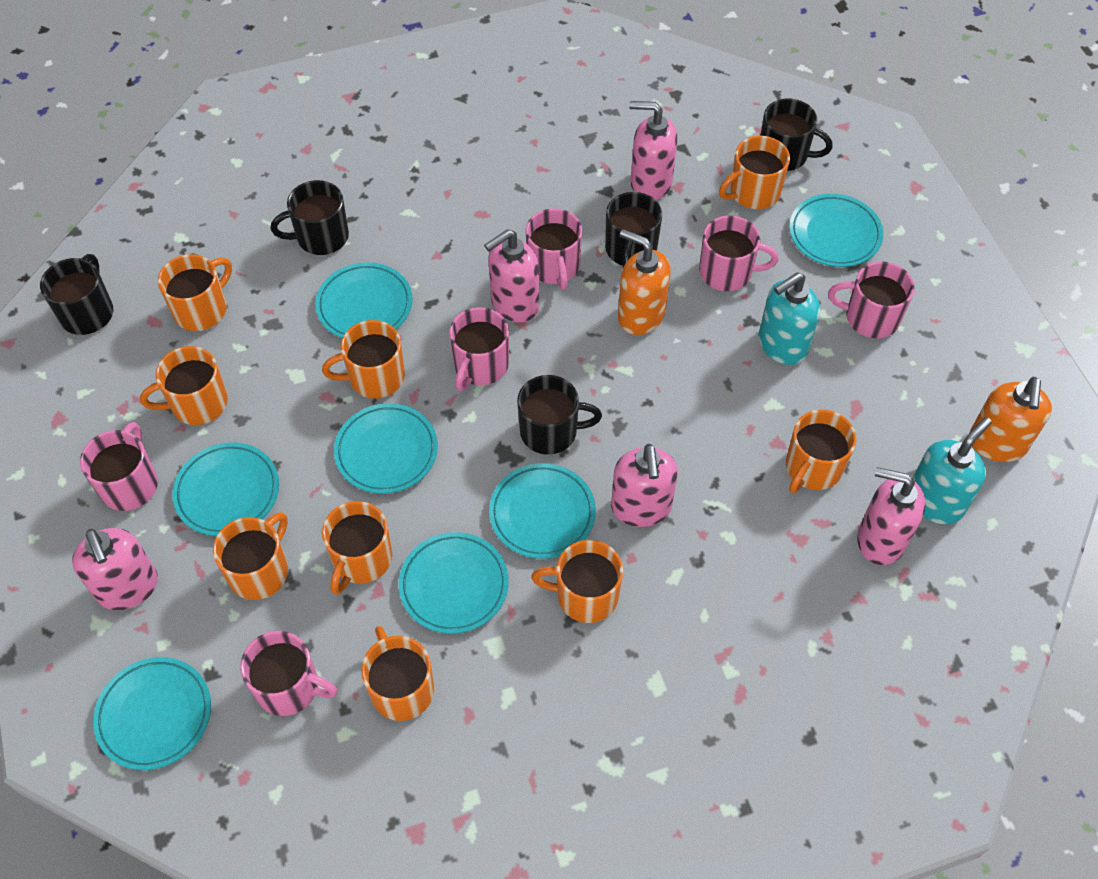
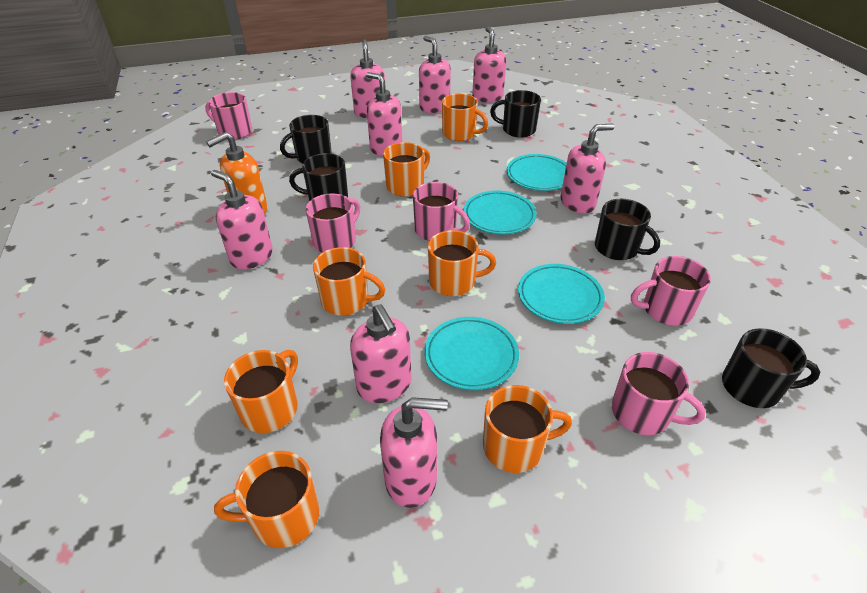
orange mug: [140,346,228,425] [158,254,232,331] [213,512,288,600] [322,320,405,398] [322,501,392,595] [361,626,434,721] [531,540,623,623] [719,136,790,209] [786,409,857,493] = 9 -> [214,451,319,548] [224,350,298,433] [313,247,385,316] [383,142,430,197] [428,230,496,296] [442,93,488,141] [483,385,572,473] = 7
orange soap dispenser: [618,229,671,335] [970,377,1052,462] = 2 -> [206,132,267,214] = 1
pink mug: [80,422,158,511] [240,631,338,716] [449,307,509,391] [525,208,582,290] [699,216,779,291] [828,261,915,338] = 6 -> [205,92,252,140] [306,193,360,253] [413,182,470,241] [612,352,706,435] [631,256,711,326] = 5
pink soap dispenser: [72,528,158,610] [484,229,539,323] [611,444,678,527] [629,101,678,200] [857,467,926,565] = 5 -> [211,170,273,270] [350,39,386,118] [350,304,412,403] [366,72,402,156] [380,397,448,508] [419,36,451,113] [472,27,507,103] [560,124,614,214] = 8
turquoise plate: [93,657,211,770] [173,443,279,536] [316,262,412,338] [334,403,438,494] [399,532,509,634] [489,463,596,559] [789,194,883,267] = 7 -> [425,317,519,390] [463,191,537,235] [507,154,567,191] [518,264,605,324] = 4
turquoise soap dispenser: [759,272,820,365] [912,417,992,525] = 2 -> none = 0

